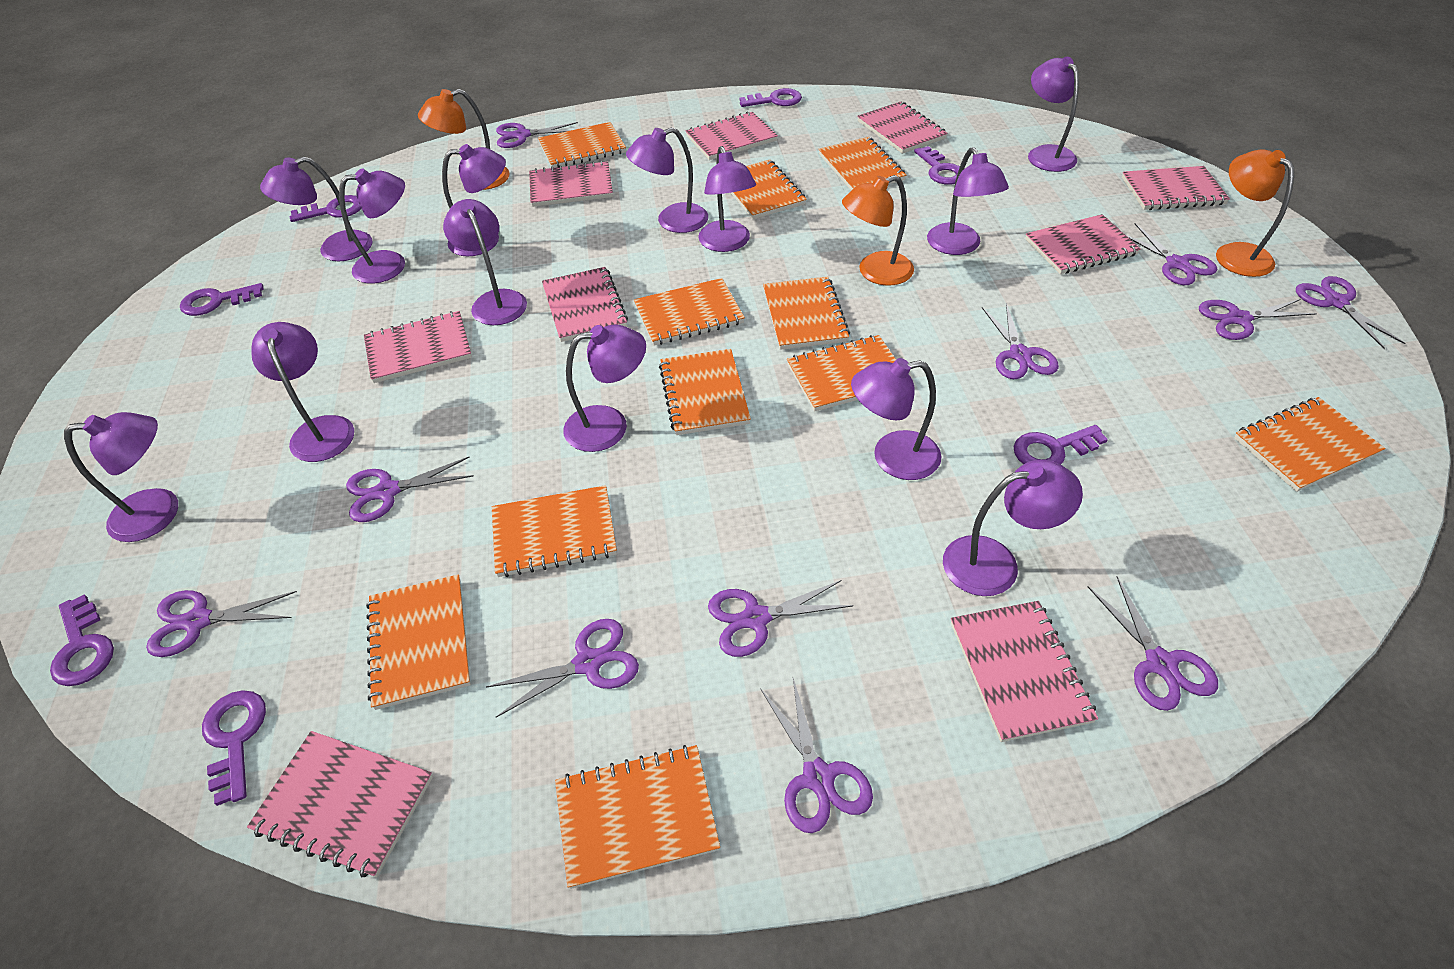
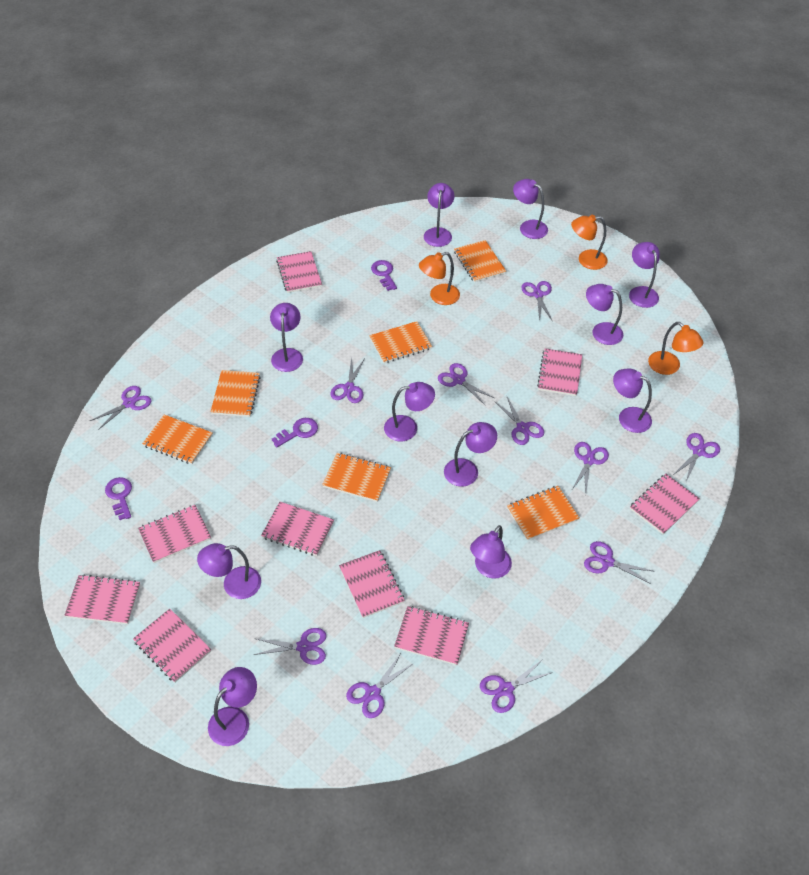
orange notebook: [366,574,471,710] [492,485,617,577] [538,122,626,168] [555,745,720,889] [634,278,745,346] [659,349,751,435] [731,160,807,219] [763,277,850,350] [787,335,896,412] [819,137,906,190] [1234,397,1385,492] = 11 -> [142,415,212,464] [211,370,261,417] [322,453,391,502] [369,321,432,363] [454,240,506,282] [507,486,580,540] = 6
purple key: [50,594,114,686] [180,283,263,316] [202,690,266,806] [290,195,362,222] [740,88,802,107] [914,146,960,185] [1014,425,1108,465] = 7 -> [105,477,132,520] [272,418,318,447] [371,260,397,291] = 3
purple lamp: [64,412,178,542] [251,322,354,462] [260,157,372,261] [339,168,405,284] [442,144,506,256] [443,199,527,325] [563,324,646,452] [626,127,708,233] [698,146,756,252] [851,358,941,480] [927,147,1009,255] [943,460,1083,596] [1028,57,1079,172] = 13 -> [197,543,261,599] [208,667,257,746] [270,303,303,372] [384,382,435,441] [424,183,454,247] [444,422,497,487] [470,525,512,579] [513,179,548,239] [586,284,623,345] [613,369,652,433] [629,242,660,308] = 11

